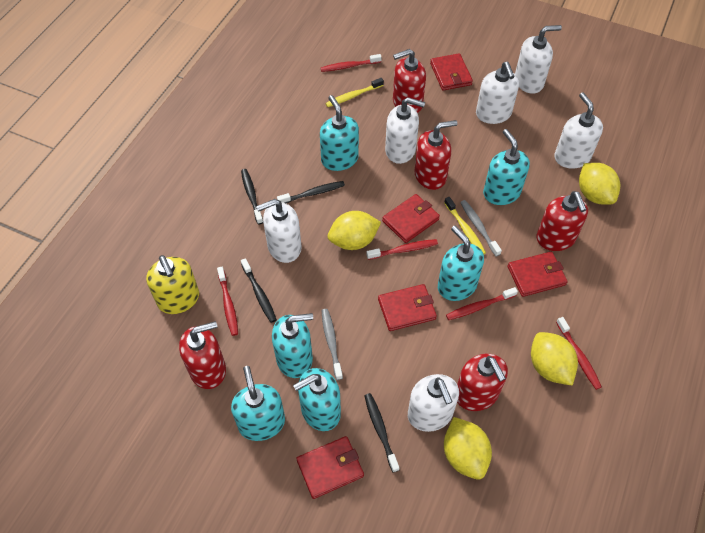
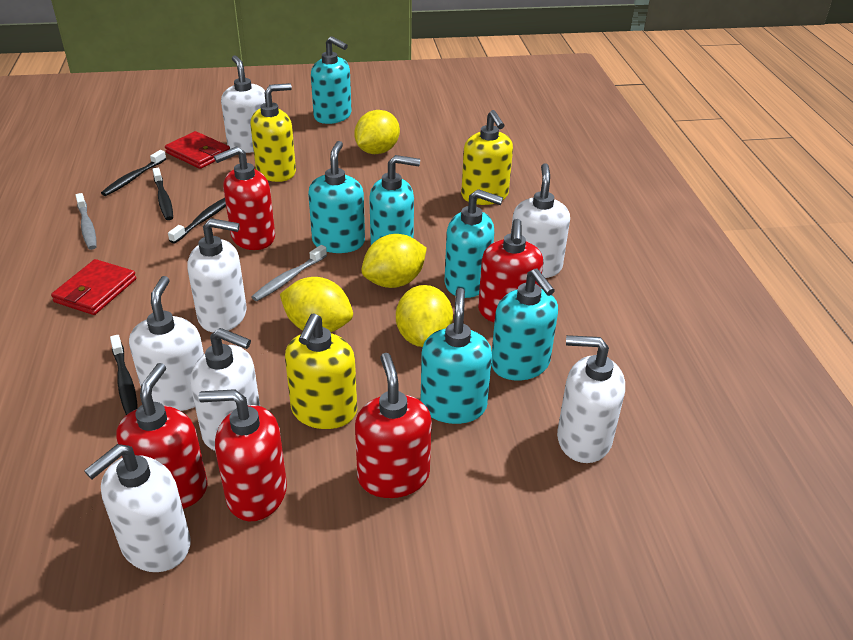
red toothbrush: [217,267,238,336] [320,54,382,72] [366,239,438,260] [446,287,518,320] [556,317,602,390] = 5 -> none = 0
red wallet: [296,436,364,499] [378,284,437,331] [382,194,440,243] [430,53,473,91] [508,252,568,297] = 5 -> [51,259,136,315] [165,131,230,169] = 2
white soap dispenser: [256,199,302,263] [385,97,425,164] [408,374,459,432] [476,62,519,124] [515,25,562,94] [554,93,603,169] = 6 -> [84,444,191,572] [129,276,204,411] [188,218,247,332] [190,328,260,451] [221,56,266,153] [511,163,570,278] [557,335,625,463] = 7
yellow soap dispenser: [146,255,199,314] = 1 -> [250,83,296,182] [285,314,357,429] [461,110,513,205] = 3
yellow toothbrush: [325,78,384,107] [444,197,486,254] = 2 -> none = 0

